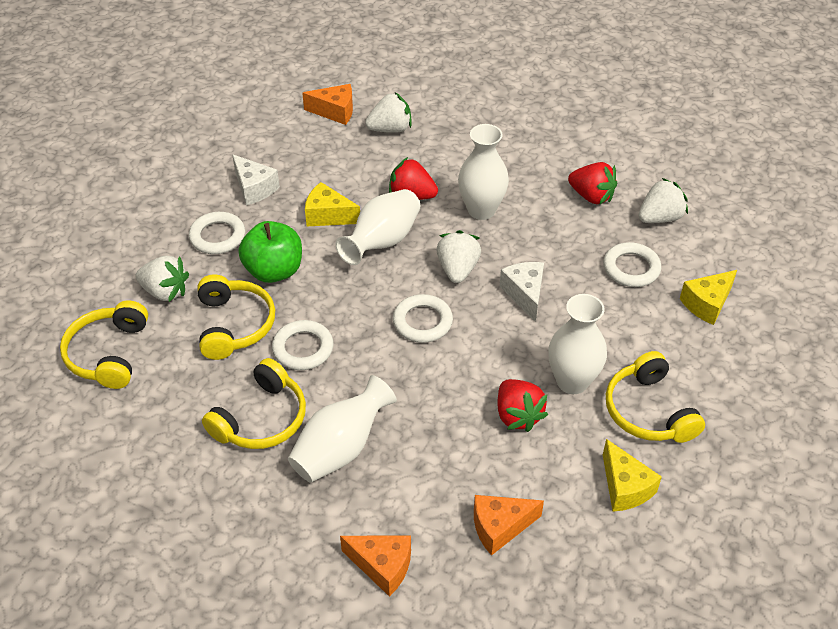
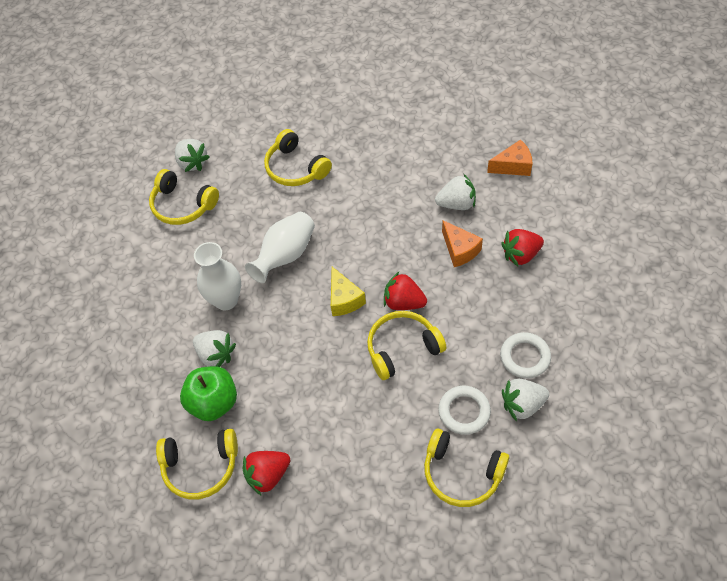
orange cheese: [302,84,353,125] [340,535,411,597] [474,495,544,556] = 3 -> [442,220,483,267] [487,139,532,176] = 2
white cheese: [232,154,280,205] [499,262,544,322] = 2 -> none = 0
white ring: [189,212,245,254] [272,320,333,370] [393,294,453,343] [603,242,661,287] = 4 -> [438,386,491,435] [500,332,551,379] = 2
white vase: [288,375,397,483] [335,189,420,265] [458,124,509,220] [548,294,607,394] = 4 -> [194,242,241,311] [245,212,315,283] = 2
yellow cheese: [305,182,360,226] [603,439,662,512] [680,270,737,325] = 3 -> [331,267,366,316] = 1
yellow headphones: [60,300,148,389] [198,274,275,360] [202,358,306,449] [606,351,705,443] = 4 -> [149,169,219,225] [156,429,238,500] [264,129,332,186] [367,311,446,380] [424,429,509,507] = 5

